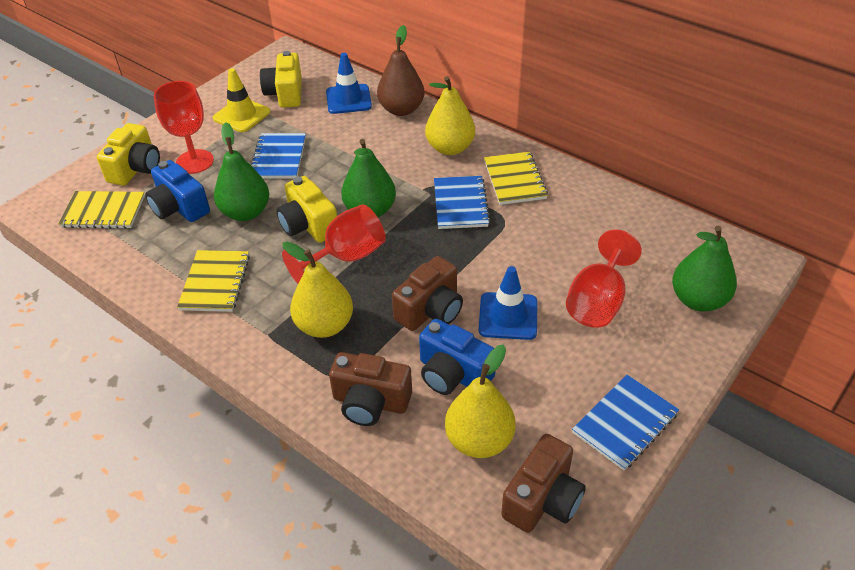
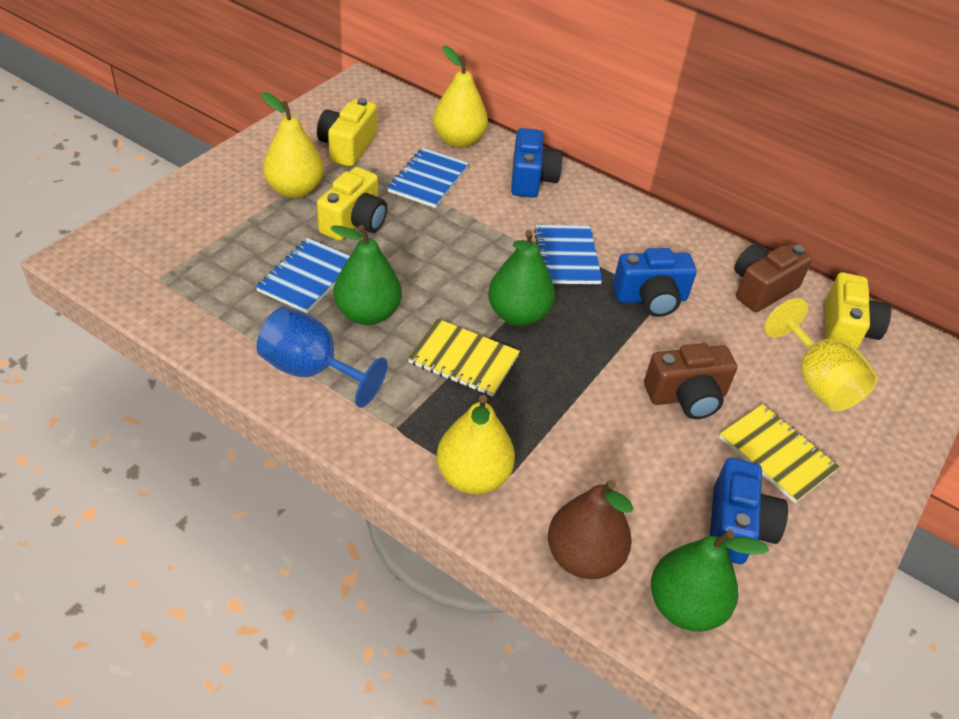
blue camera: [145,160,210,222] [419,319,496,395] = 2 -> [511,128,563,198] [613,248,696,317] [710,458,788,564] = 3
blue goblet: none = 0 -> [256,307,388,408] = 1
blue traffic cone: [326,53,372,114] [479,266,537,340] = 2 -> none = 0
brown camera: [329,352,412,426] [392,256,463,331] [501,434,586,533] = 3 -> [644,343,737,419] [734,243,812,312] = 2
red goblet: [154,81,214,174] [282,204,386,284] [566,230,642,328] = 3 -> none = 0
yellow goblet: none = 0 -> [764,298,877,411] = 1
yellow notebook: [58,191,145,229] [177,250,250,312] [484,152,548,205] = 3 -> [408,318,520,397] [719,404,840,503] = 2
yellow traffic cone: [213,68,270,132] = 1 -> none = 0

